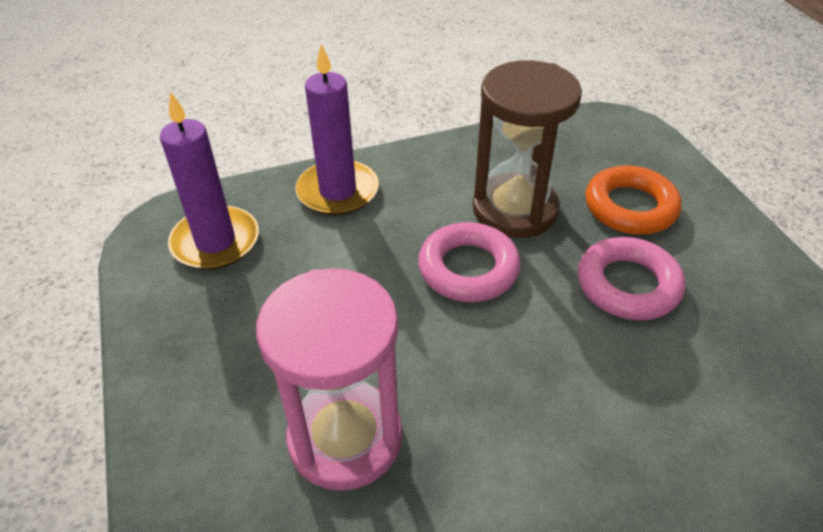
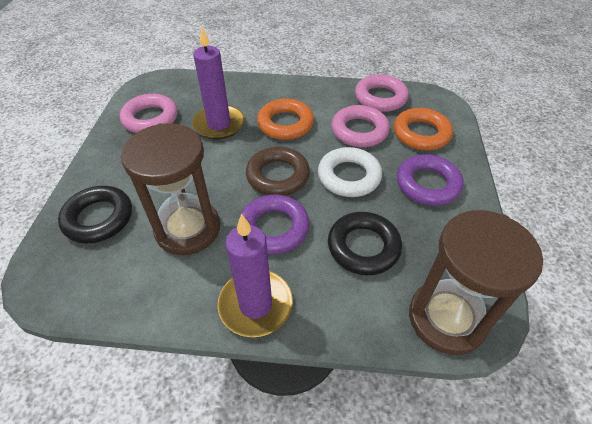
black ring: none = 0 -> [58,186,132,243] [328,212,402,275] = 2
brown hourglass: [473,60,582,238] = 1 -> [121,123,220,255] [409,210,543,355] = 2
brown ring: none = 0 -> [246,147,310,196] = 1
orange ring: [585,165,682,235] = 1 -> [257,99,314,140] [393,108,453,151] = 2
pink hourglass: [256,268,402,491] = 1 -> none = 0
pink ring: [418,222,520,302] [578,237,685,320] = 2 -> [120,94,178,133] [332,105,390,147] [355,74,409,112] = 3
purple ring: none = 0 -> [239,195,310,254] [397,154,463,206] = 2
white ring: none = 0 -> [318,147,382,197] = 1

